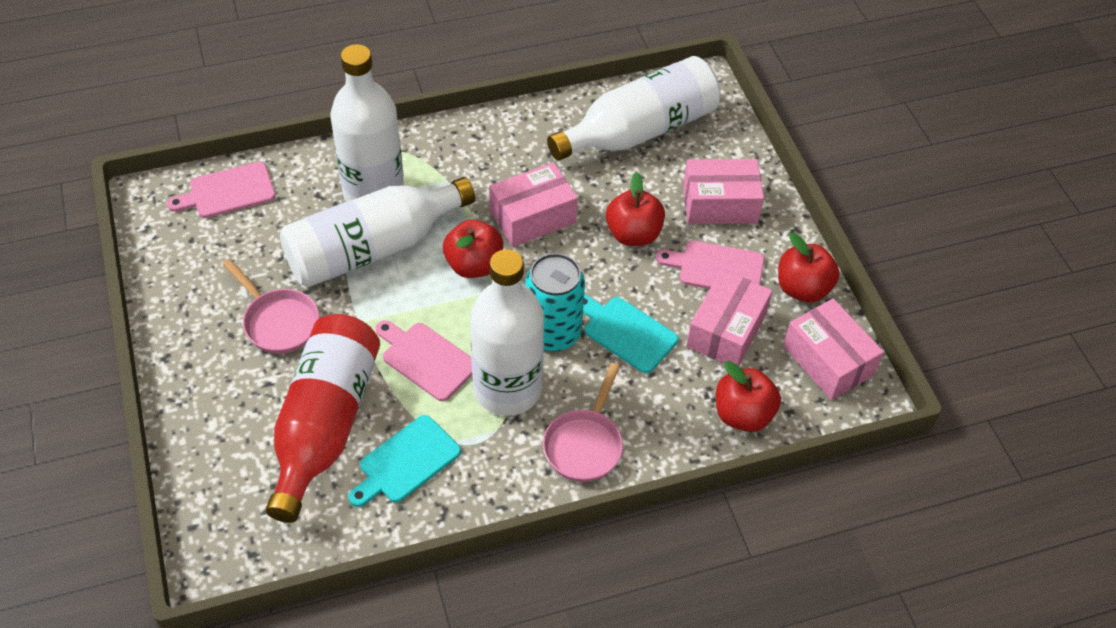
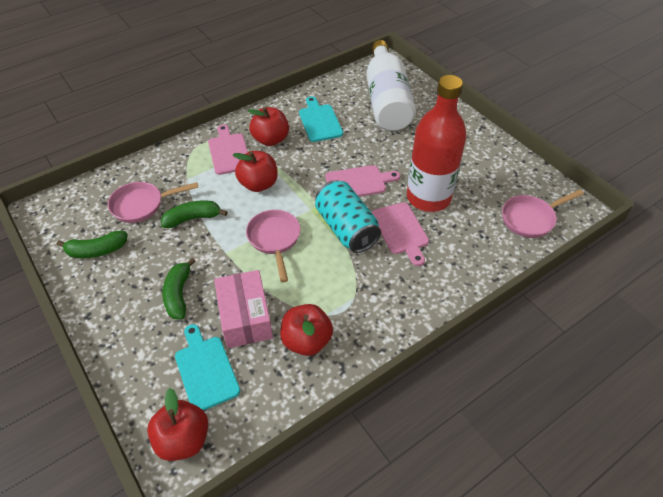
green banana: none = 0 -> [57,231,128,258] [161,200,228,228] [162,258,196,319] = 3
pink box: [489,162,578,247] [683,159,764,224] [686,269,772,367] [783,298,884,400] = 4 -> [214,270,273,348] = 1
pink pan: [223,259,319,354] [543,363,623,482] = 2 -> [108,182,198,223] [246,210,301,283] [502,189,584,238] = 3
white bottle: [280,177,475,287] [330,44,404,202] [470,249,544,416] [547,56,720,161] = 4 -> [366,40,416,131] = 1

